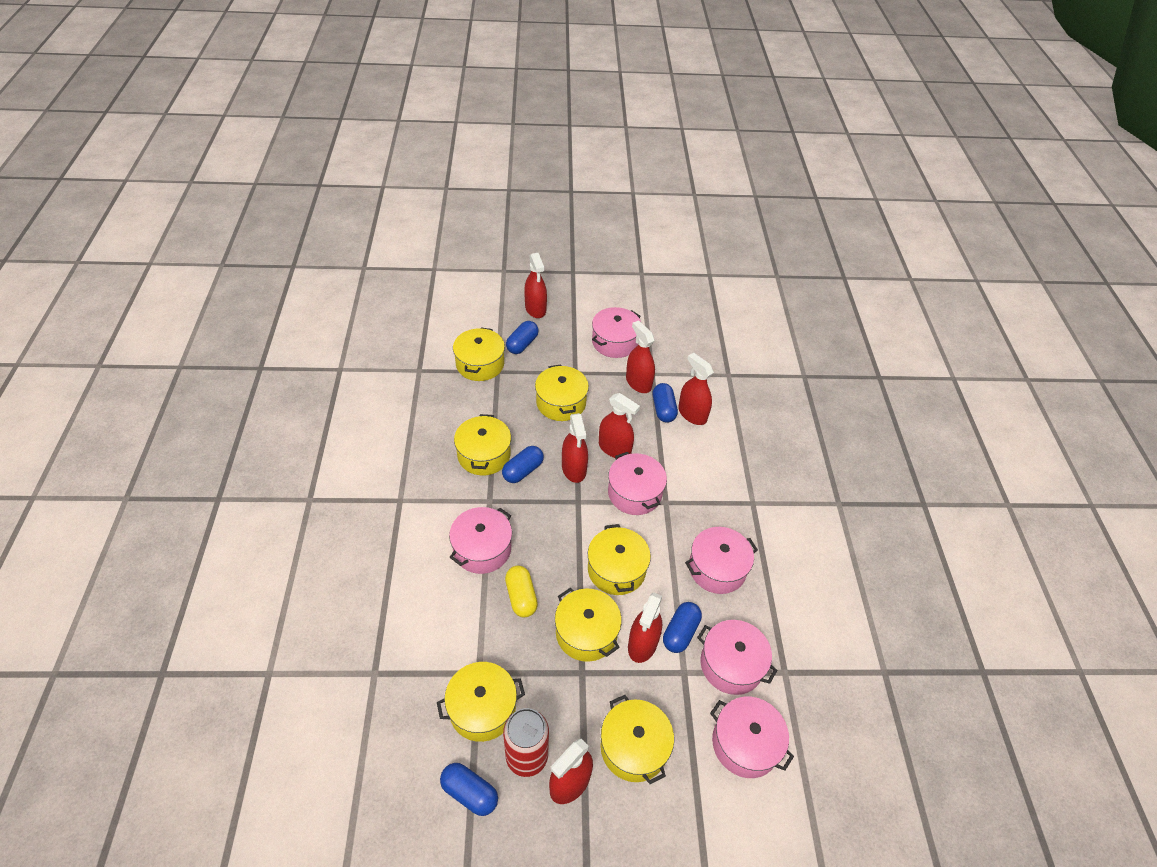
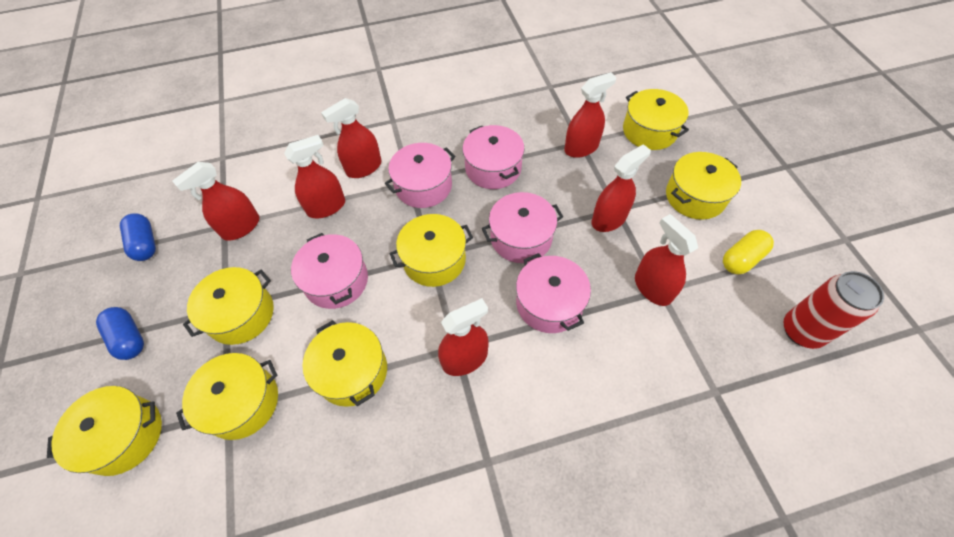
blue capsule: [440,763,498,816] [502,446,544,483] [506,321,539,354] [653,383,678,423] [663,602,702,653] = 5 -> [96,307,144,360] [120,213,156,261] = 2
pink pot: [449,507,512,574] [592,307,641,358] [608,452,667,515] [685,527,758,594] [697,620,777,695] [710,697,794,778] = 6 -> [291,233,368,309] [385,143,455,208] [463,125,525,189] [482,192,563,263] [516,253,591,333] = 5

